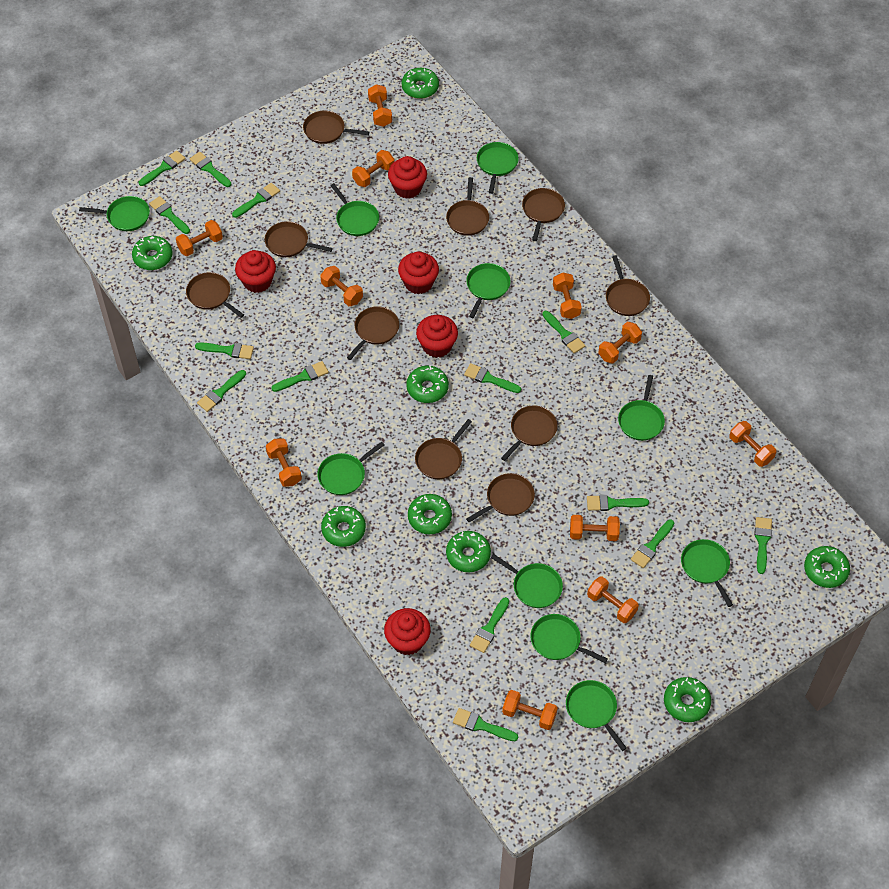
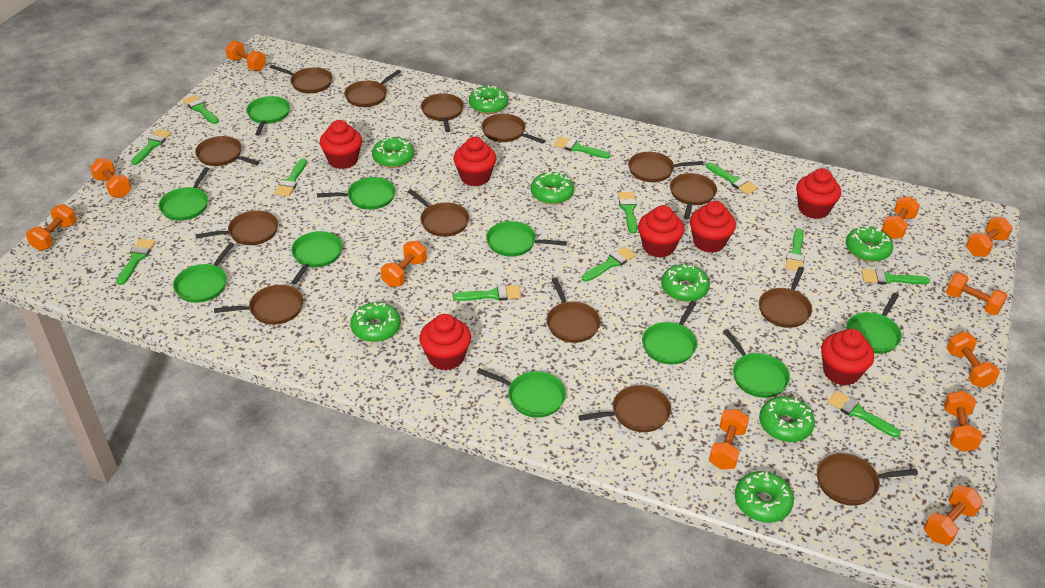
brown pan: [186,272,244,318] [265,221,333,257] [303,111,369,144] [347,306,399,360] [415,419,472,479] [446,177,489,236] [466,473,535,522] [501,405,558,461] [522,188,565,241] [606,255,650,316] = 10 -> [195,136,259,166] [196,210,278,245] [214,285,303,325] [269,65,332,93] [344,70,401,107] [408,189,469,237] [421,94,464,132] [481,114,545,144] [546,278,601,343] [578,385,671,432] [628,152,703,182] [670,173,717,219] [759,267,812,328] [817,453,918,506] = 14
green brush: [139,151,186,186] [149,196,190,234] [190,152,231,187] [195,342,254,359] [197,370,246,412] [232,183,280,218] [271,361,329,392] [453,708,518,741] [464,363,521,393] [470,597,509,653] [542,311,586,353] [587,495,649,511] [631,520,674,568] [754,517,772,574] = 14 -> [116,238,155,285] [131,129,172,165] [183,95,219,124] [274,159,307,197] [453,285,521,301] [554,137,611,159] [582,246,636,282] [618,192,637,234] [706,163,758,195] [785,228,805,271] [827,390,901,438] [861,269,930,285] = 12
red cupcake: [235,250,276,293] [384,608,431,655] [388,156,427,199] [398,251,439,294] [416,315,458,358] = 5 -> [319,120,362,169] [419,314,471,371] [453,137,496,186] [638,205,685,258] [690,201,736,253] [796,168,841,219] [821,329,874,386] = 7

